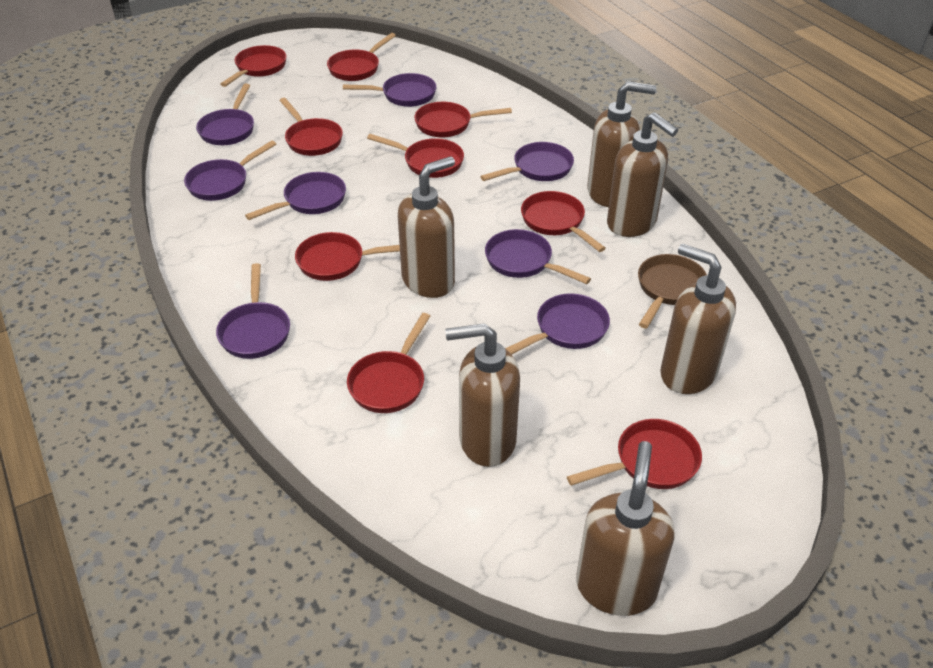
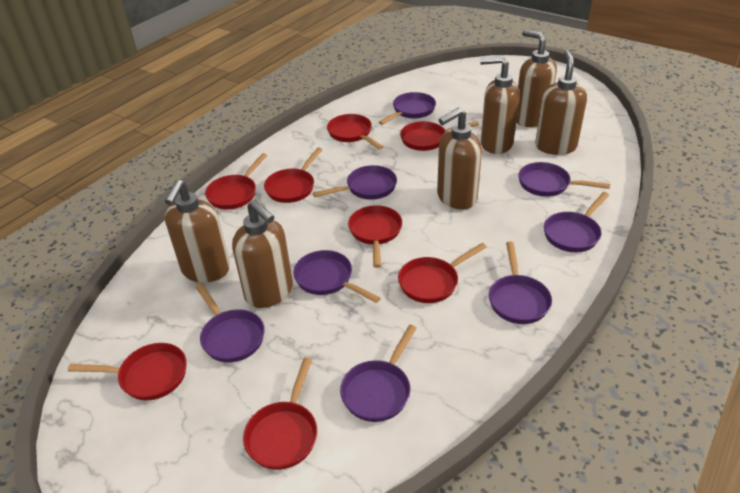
brown pan: [638,254,707,328] = 1 -> none = 0
red pan: [220,45,287,87] [279,98,343,156] [295,232,400,281] [327,33,396,81] [347,313,430,413] [367,134,464,178] [414,102,512,137] [521,191,606,252] [567,419,702,489] = 9 -> [68,343,187,401] [205,153,267,210] [243,357,317,470] [264,147,323,203] [327,114,384,149] [348,205,402,268] [398,243,487,303] [400,121,479,151] = 8

